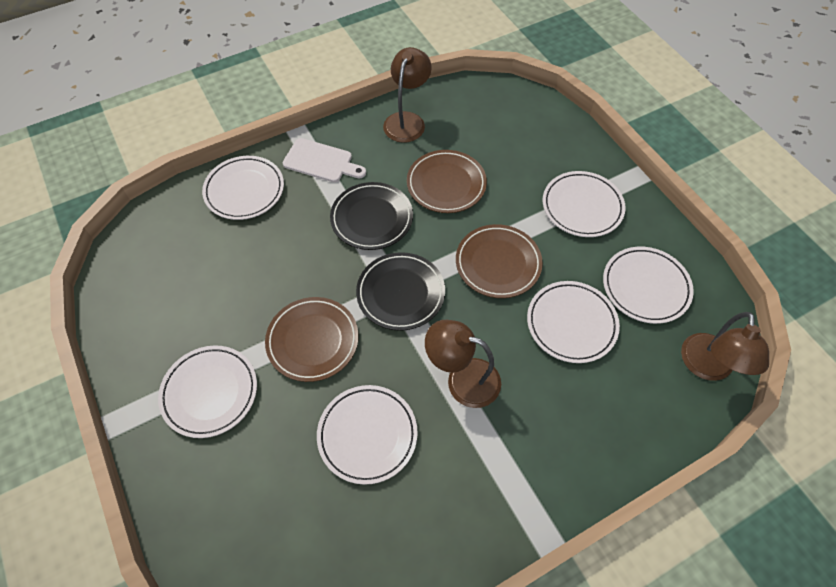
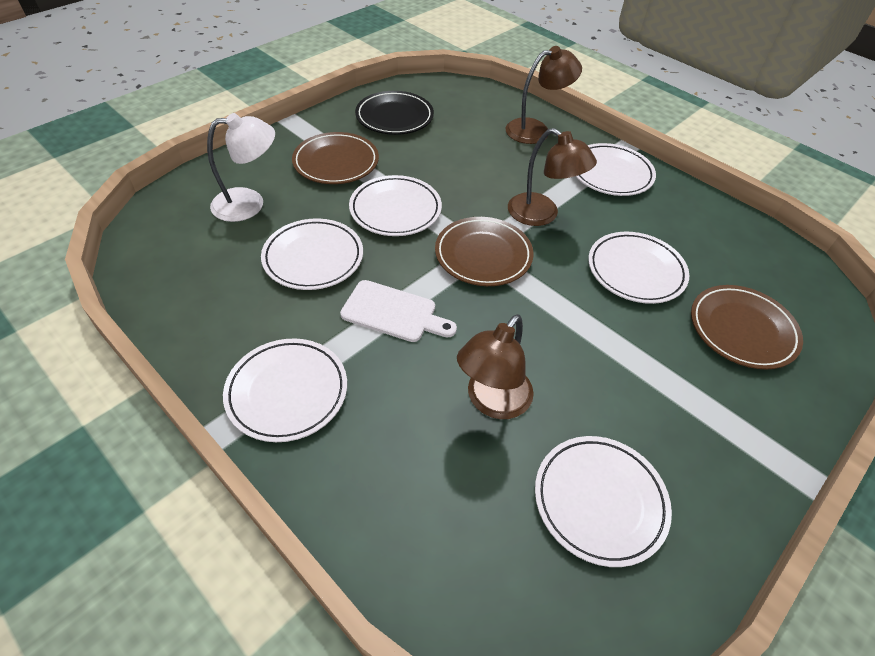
black plate: [330,182,413,250] [356,252,445,331] = 2 -> [355,91,434,135] = 1
white lamp: none = 0 -> [207,113,275,222] = 1

